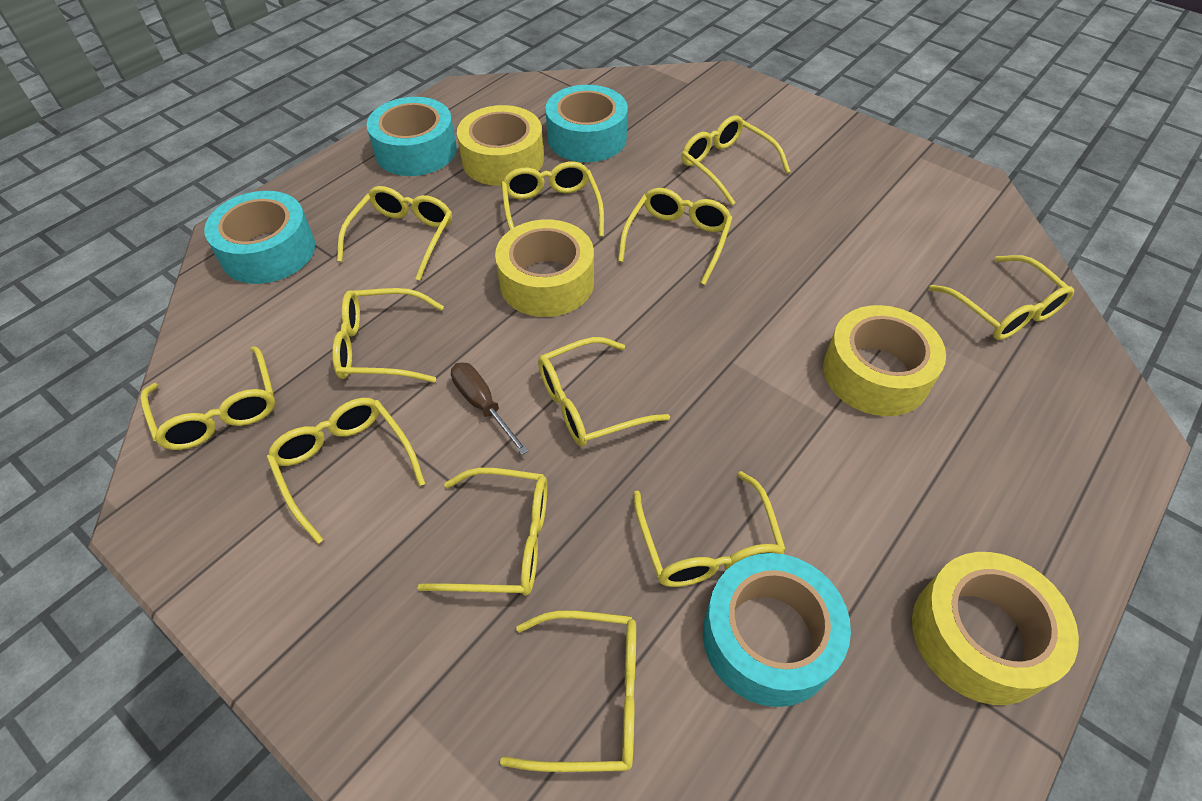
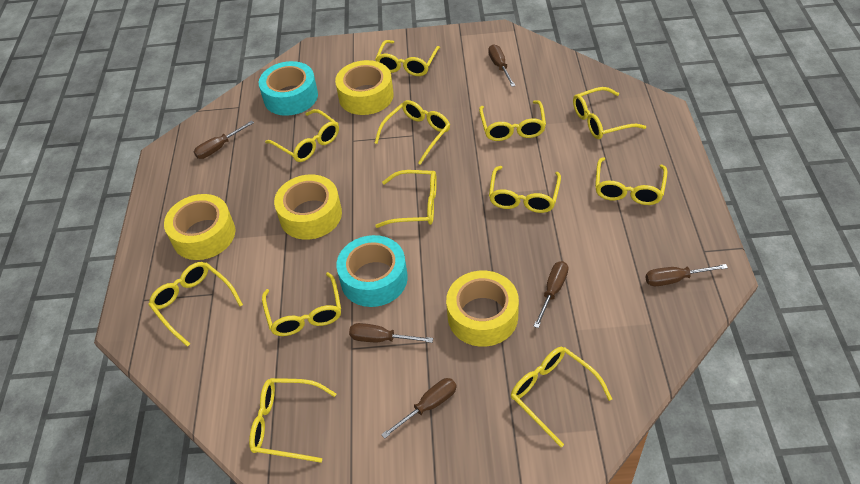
brown screwdriver: [451,362,529,455] = 1 -> [194,121,254,159] [349,323,433,343] [381,378,457,439] [488,44,516,87] [533,261,568,328] [645,264,728,286] = 6
turquoise tape: [204,191,315,284] [367,97,457,176] [545,85,628,162] [703,553,851,707] = 4 -> [259,61,318,116] [336,235,408,307] = 2

